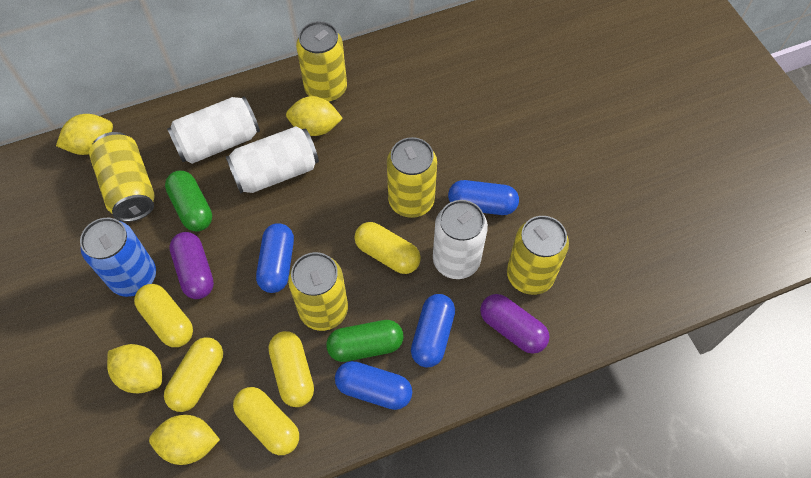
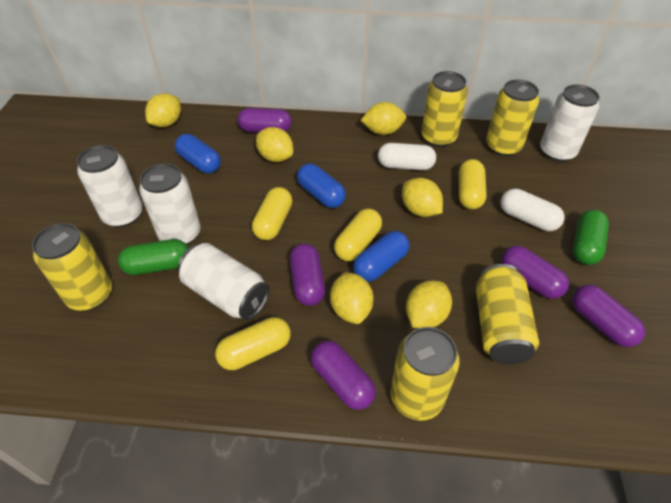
blue can: [80,218,156,297] = 1 -> none = 0
blue capsule: [256,223,294,293] [335,361,412,410] [411,294,455,367] [448,180,519,215] = 4 -> [175,134,221,173] [297,163,346,208] [353,231,409,282] = 3
purple capsule: [169,232,214,299] [480,294,549,354] = 2 -> [237,108,292,132] [290,244,325,306] [311,341,376,410] [501,245,569,299] [572,285,645,347] = 5
white can: [167,96,260,164] [225,126,319,193] [433,200,488,279] = 3 -> [77,145,143,227] [139,163,201,245] [178,243,270,320] [540,84,600,162] = 4
white capsule: none = 0 -> [378,143,436,170] [501,189,564,231] = 2
yellow capsule: [134,284,193,347] [164,337,223,412] [233,387,299,455] [269,331,314,407] [354,222,421,274] = 5 -> [215,317,291,370] [252,187,292,240] [334,209,382,261] [459,159,487,209] = 4
yellow lemon: [56,114,113,155] [107,344,162,393] [149,415,220,465] [286,96,343,136] = 4 -> [145,93,181,127] [256,127,293,162] [330,272,374,324] [361,102,406,135] [402,178,443,217] [406,280,452,328] = 6

